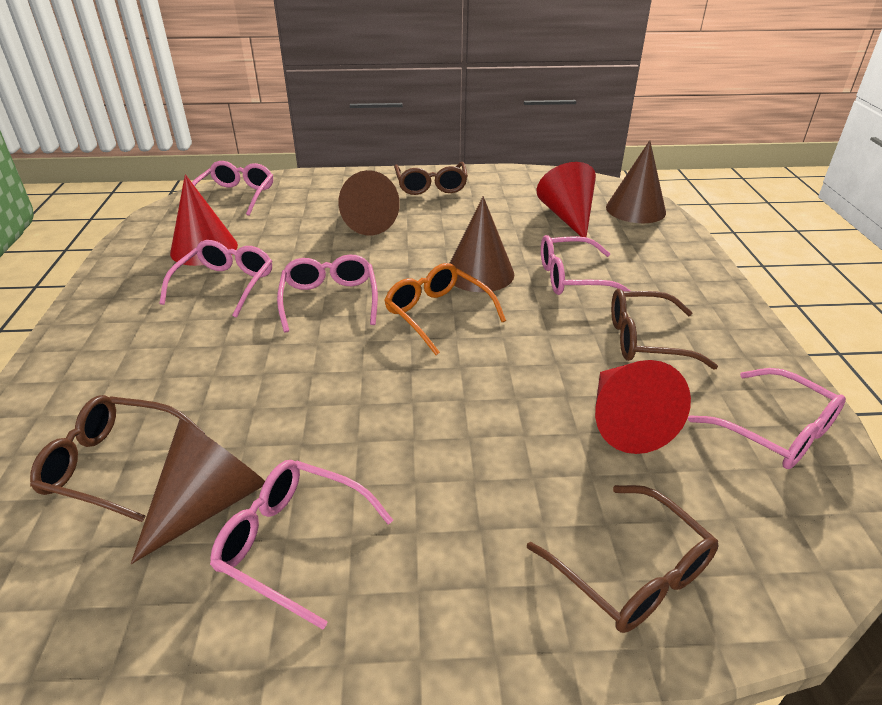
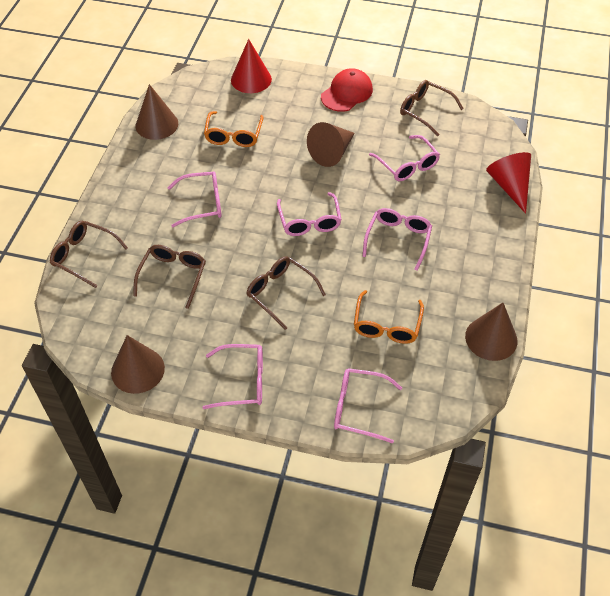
orange glasses: [384,263,506,355] = 1 -> [204,111,264,147] [354,290,424,344] = 2
red cap: none = 0 -> [321,68,373,112] = 1
red cone: [170,174,238,266] [537,162,596,237] [595,360,691,454] = 3 -> [231,39,272,93] [486,152,531,214] = 2

